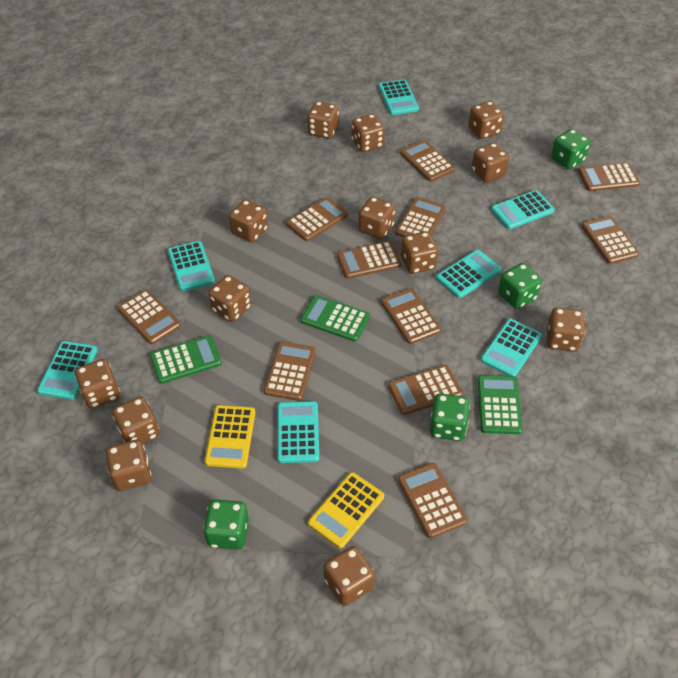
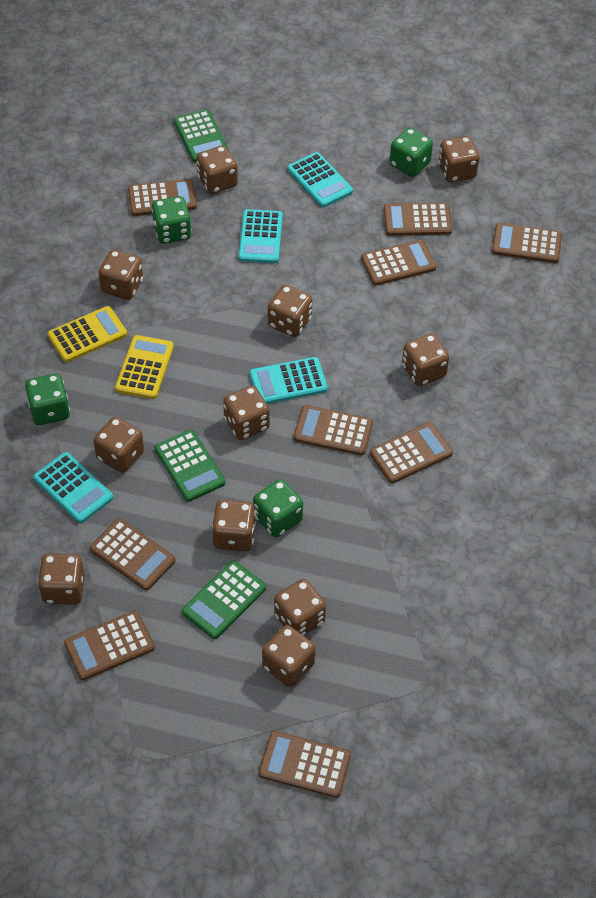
brown calculator: [117,290,181,344] [264,342,316,401] [286,197,348,241] [337,241,402,279] [381,288,441,344] [388,365,463,415] [395,197,446,237] [398,463,467,538] [400,140,455,182] [578,163,640,191] [582,216,639,264] = 11 -> [64,611,155,680] [90,518,176,591] [128,179,197,216] [259,731,351,798] [294,405,373,456] [361,240,436,286] [370,422,453,483] [384,203,452,236] [492,223,562,263] = 9
brown dice: [75,359,120,408] [106,440,151,491] [112,397,160,444] [209,275,251,322] [229,199,268,243] [307,101,339,139] [324,546,375,606] [352,114,385,152] [358,197,395,239] [401,231,438,274] [468,101,504,139] [472,143,509,183] [547,307,585,351] = 13 -> [38,553,85,605] [93,417,144,473] [98,250,143,300] [197,145,238,194] [212,500,256,551] [223,386,270,440] [262,625,316,687] [268,285,312,337] [274,579,326,636] [402,333,449,386] [438,136,479,182] = 11
turquoise calculator: [37,341,98,400] [168,241,215,291] [277,401,319,463] [379,80,419,115] [436,250,501,298] [481,319,542,377] [491,190,555,229] = 7 -> [33,452,113,523] [238,209,283,263] [250,357,328,404] [287,152,353,207] = 4

